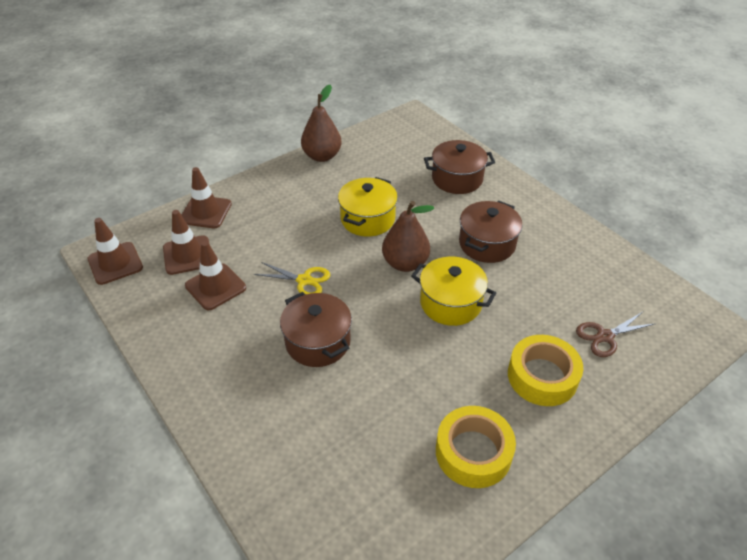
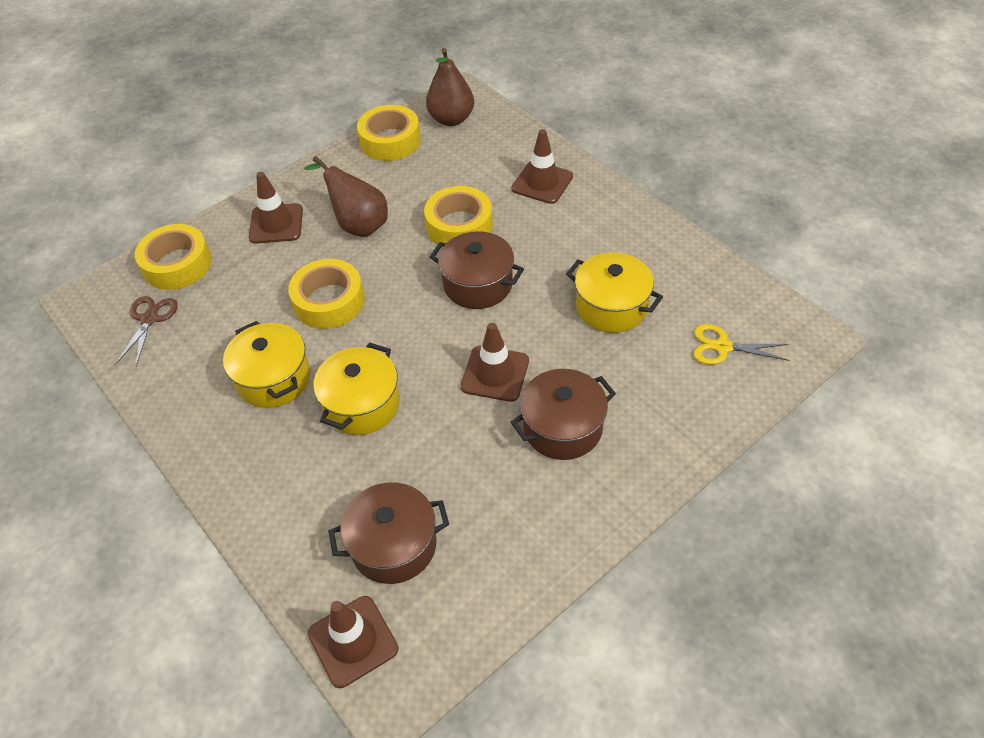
yellow pot: [338,177,398,237] [411,257,496,326] = 2 -> [223,321,310,408] [313,343,400,435] [566,252,663,333] = 3
yellow tape: [436,406,516,488] [508,335,583,406] = 2 -> [135,224,212,290] [288,259,365,329] [357,105,421,161] [424,186,493,245] = 4

